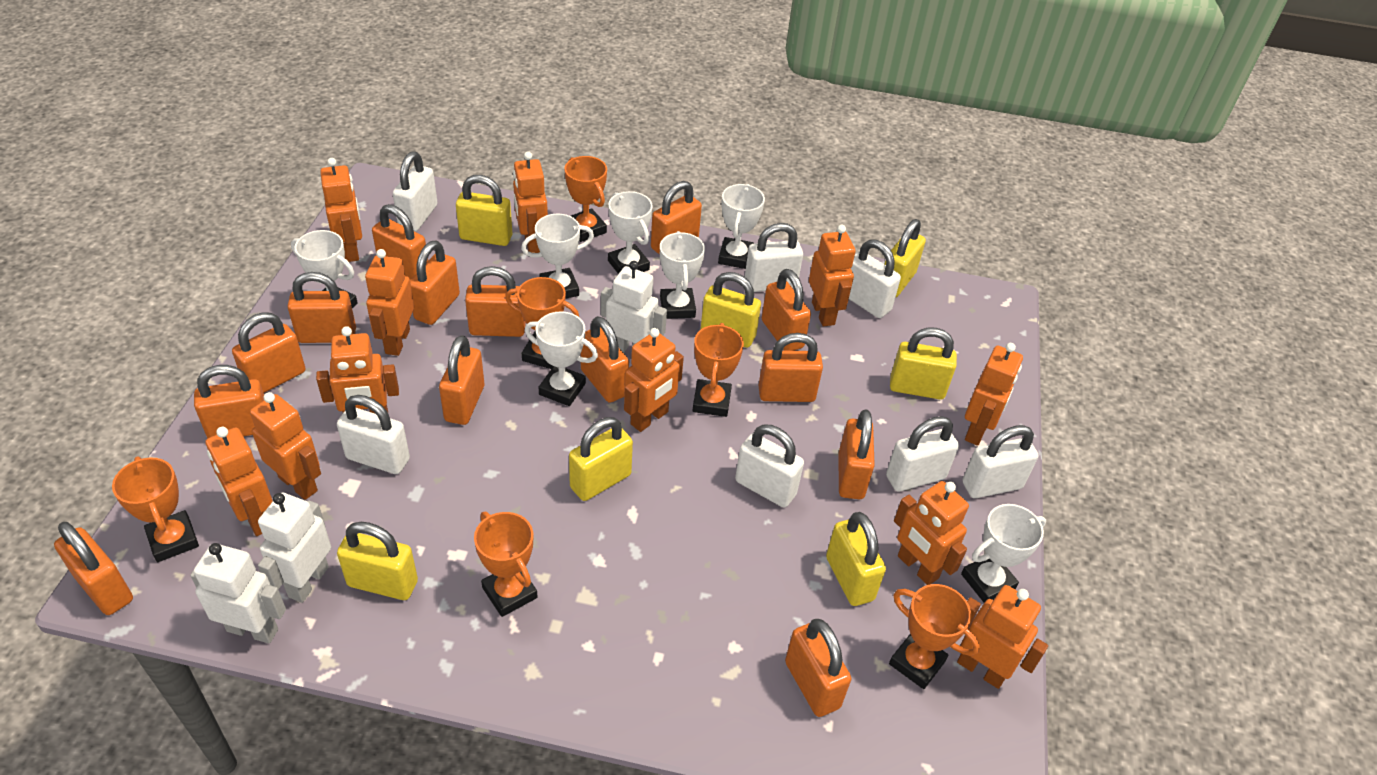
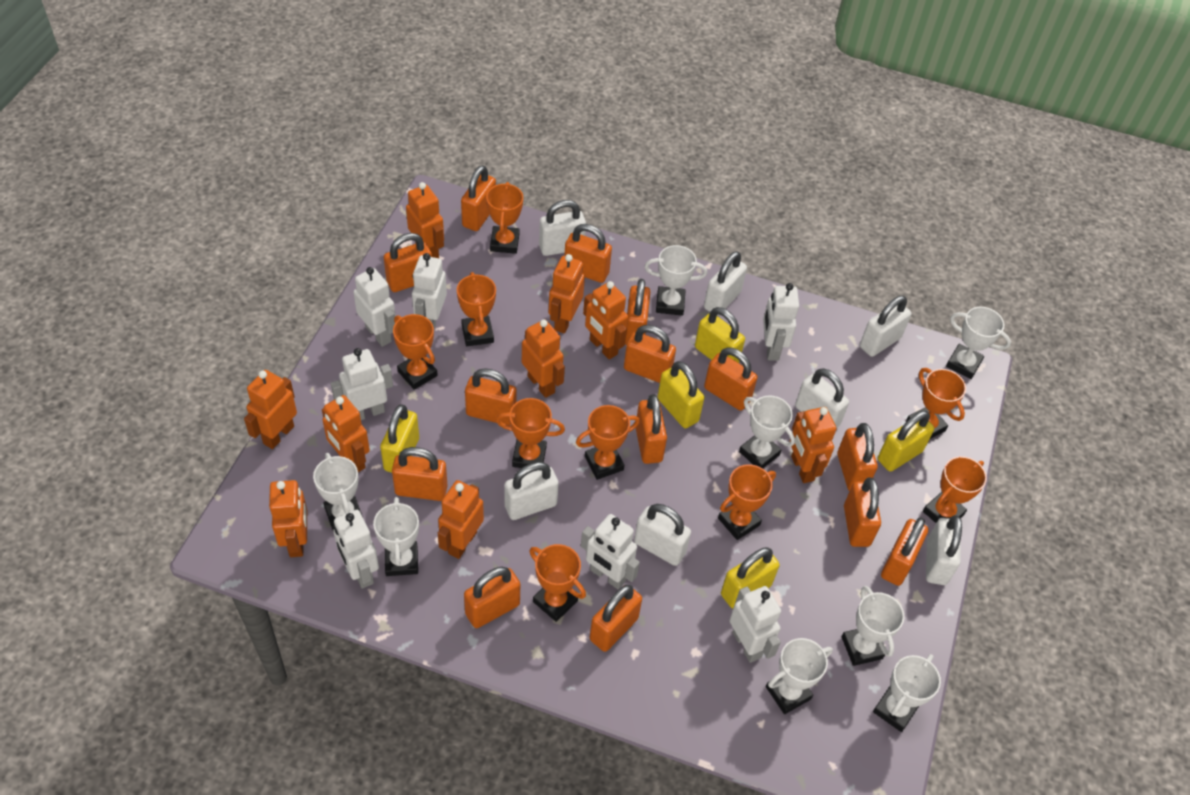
orange robot: [206,427,273,536] [250,392,321,500] [316,326,399,413] [320,158,362,262] [365,249,414,356] [513,151,548,253] [624,328,684,432] [809,225,856,327] [894,481,969,585] [957,585,1048,689] [965,343,1023,446] = 11 -> [244,370,297,449] [269,480,307,557] [322,395,370,472] [406,182,444,258] [438,480,484,559] [522,319,565,398] [548,254,585,333] [583,281,628,360] [790,407,836,483] = 9
orange trophy: [112,456,199,562] [474,512,538,617] [505,277,580,369] [564,156,607,242] [693,323,744,417] [889,584,980,689] = 6 -> [393,314,437,390] [457,272,496,346] [486,182,523,254] [496,398,565,468] [529,544,586,622] [576,405,640,480] [718,464,776,540] [906,368,966,439] [923,456,987,523] = 9
white robot: [190,543,286,644] [258,493,331,603] [601,261,667,353] = 3 -> [331,348,393,420] [333,510,379,589] [353,267,395,347] [412,253,447,329] [581,514,640,589] [729,586,781,663] [763,283,799,361] = 7
white trophy: [291,230,358,308] [521,214,594,299] [525,311,598,406] [608,191,652,274] [660,231,705,319] [718,184,765,269] [961,504,1046,603] = 7 -> [313,453,363,530] [373,497,419,576] [644,245,707,316] [739,395,795,468] [766,638,833,714] [841,586,904,666] [873,654,941,732] [946,307,1011,379] = 8
yellow padlock: [337,522,418,600] [456,175,512,246] [569,417,633,501] [701,272,761,348] [826,512,886,606] [885,219,926,298] [890,327,957,400] = 7 -> [380,404,419,473] [658,361,704,428] [695,307,745,363] [721,547,780,608] [878,411,934,472] = 5

